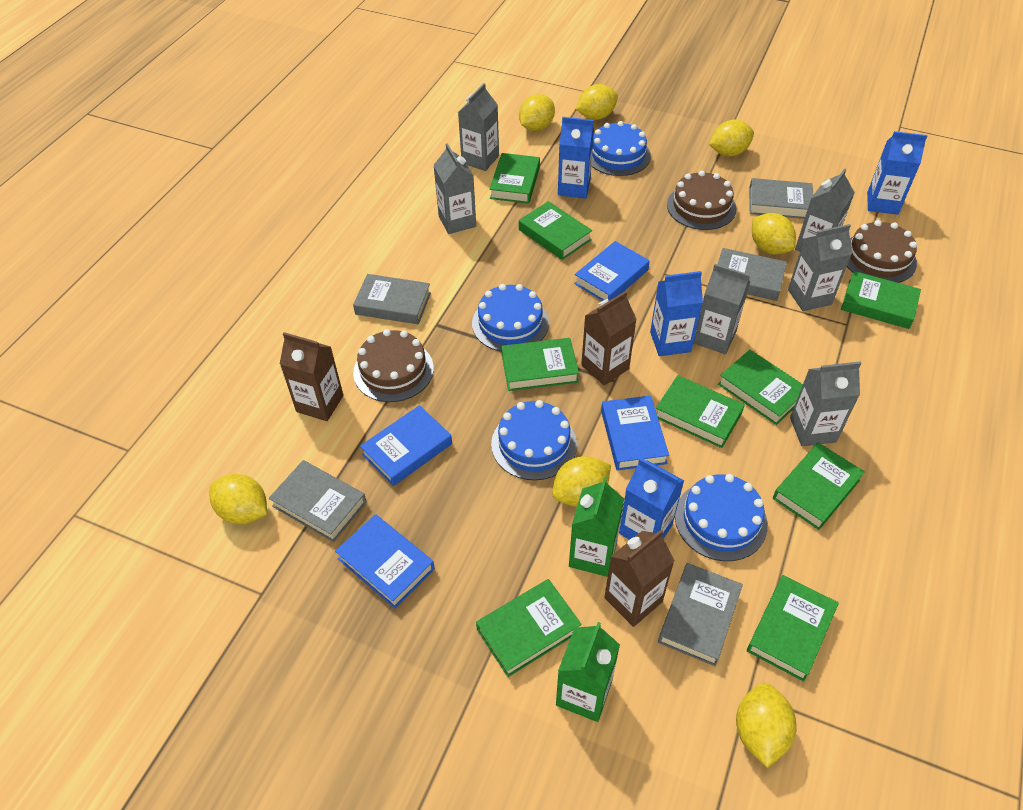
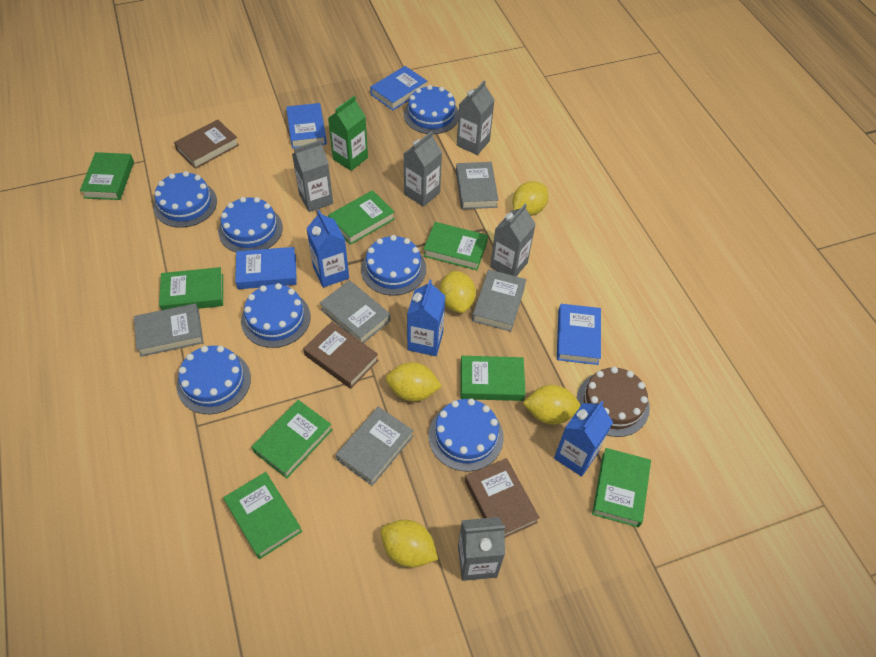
blue cake: [472,284,549,352] [491,400,577,480] [591,121,651,176] [675,474,768,561] = 4 -> [153,171,217,228] [177,346,251,414] [218,197,283,252] [241,283,310,348] [361,235,426,295] [404,85,459,134] [429,398,504,472] = 7
blue carton: [558,117,594,199] [619,457,684,540] [650,271,703,356] [867,131,927,215] = 4 -> [306,210,349,287] [407,280,445,356] [554,401,613,477] = 3
brown book: none = 0 -> [174,120,239,169] [303,321,379,389] [465,458,540,538] = 3
brown cake: [353,329,434,402] [667,170,737,230] [847,220,917,283] = 3 -> [577,367,650,437] = 1
brown carton: [280,332,344,421] [581,291,637,385] [604,530,675,627] = 3 -> none = 0
green book: [476,579,582,677] [489,153,540,204] [501,338,579,391] [519,201,592,260] [656,375,745,448] [718,350,803,425] [747,575,839,682] [773,442,865,530] [841,271,921,329] = 9 -> [80,152,134,200] [159,267,223,310] [223,472,302,559] [252,400,332,478] [328,190,395,245] [423,222,488,270] [460,356,526,401] [592,448,651,527] = 8
green carton: [556,622,620,722] [569,477,624,577] = 2 -> [328,96,368,171] = 1
grey carton: [433,143,476,234] [458,83,499,171] [694,264,750,354] [788,224,852,311] [790,362,861,446] [795,168,855,252] = 6 -> [292,140,333,212] [404,131,442,207] [457,80,494,155] [458,517,505,581] [490,204,536,277] = 5
yellow lemon: [209,474,267,524] [519,94,555,131] [552,456,611,506] [576,84,618,120] [709,120,754,156] [736,683,797,768] [752,213,796,254] = 7 -> [381,520,438,568] [386,362,442,402] [440,270,476,313] [512,181,548,216] [523,385,580,425] = 5

